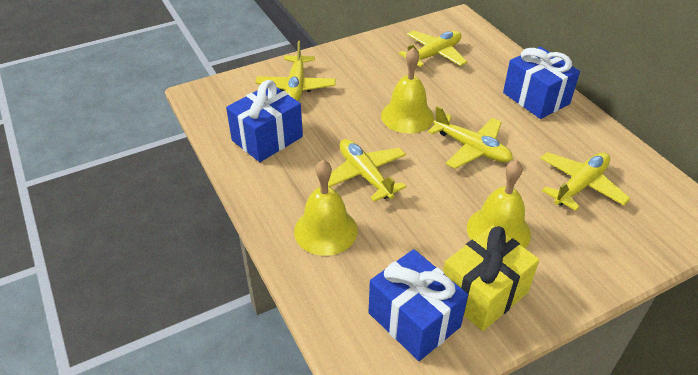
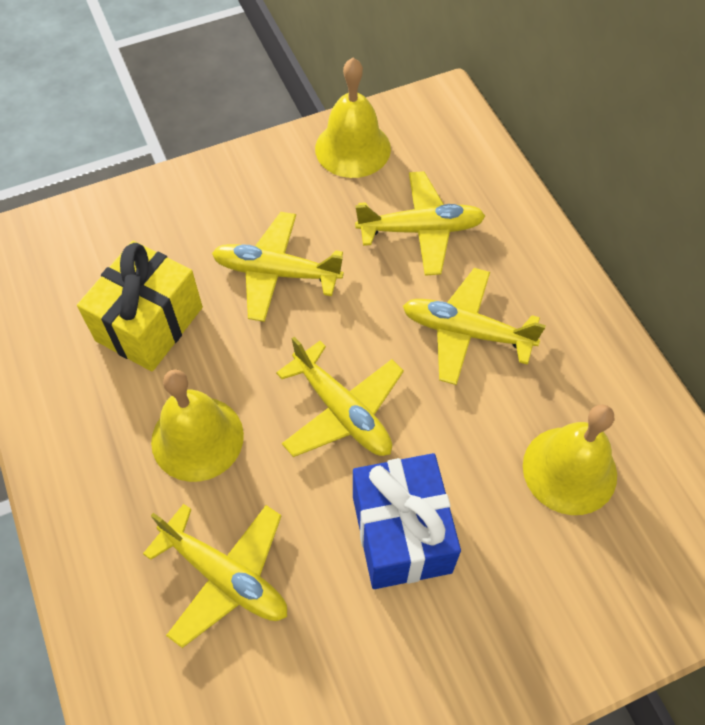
blue gift: [226,80,303,162] [369,249,468,361] [503,47,580,119] = 3 -> [353,453,461,589] = 1

